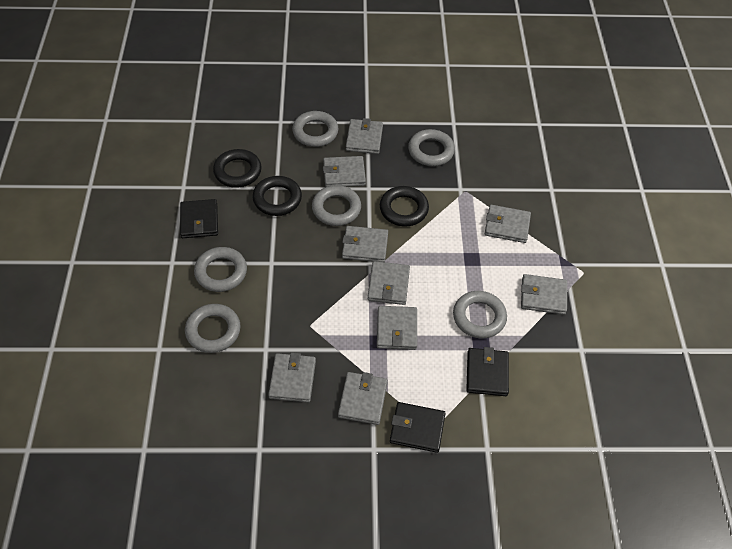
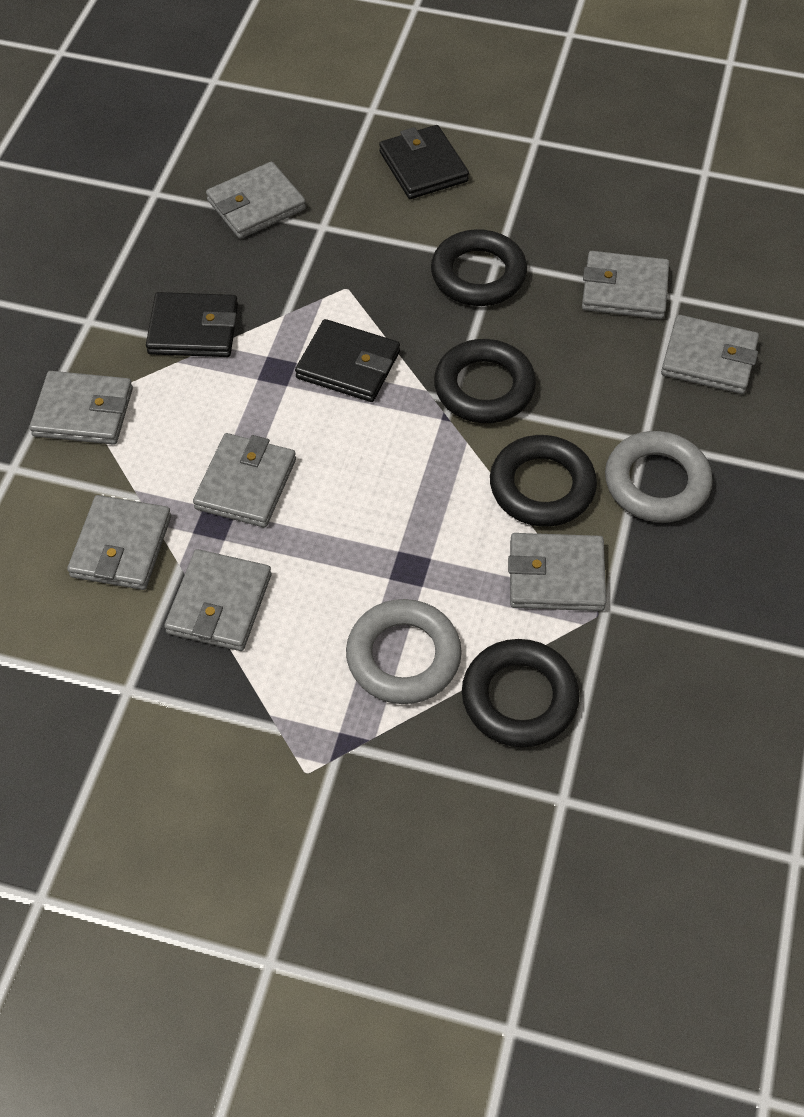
black ring: [213,149,262,188] [252,176,302,216] [380,186,429,227] = 3 -> [431,229,527,306] [434,339,536,423] [462,639,579,747] [490,435,597,527] = 4
grey ring: [185,304,240,353] [194,247,247,292] [292,111,338,147] [312,185,361,226] [408,129,455,166] [453,291,507,338] = 6 -> [346,599,462,704] [605,431,713,522] = 2
grey wallet: [268,352,316,402] [323,156,366,187] [338,372,388,425] [342,226,388,262] [346,118,383,154] [368,261,410,305] [377,306,417,350] [485,205,531,243] [521,274,567,315] = 9 -> [29,371,133,445] [67,495,171,590] [164,549,272,651] [193,433,296,528] [206,162,306,239] [508,533,606,611] [582,251,669,319] [661,315,759,394] = 8

